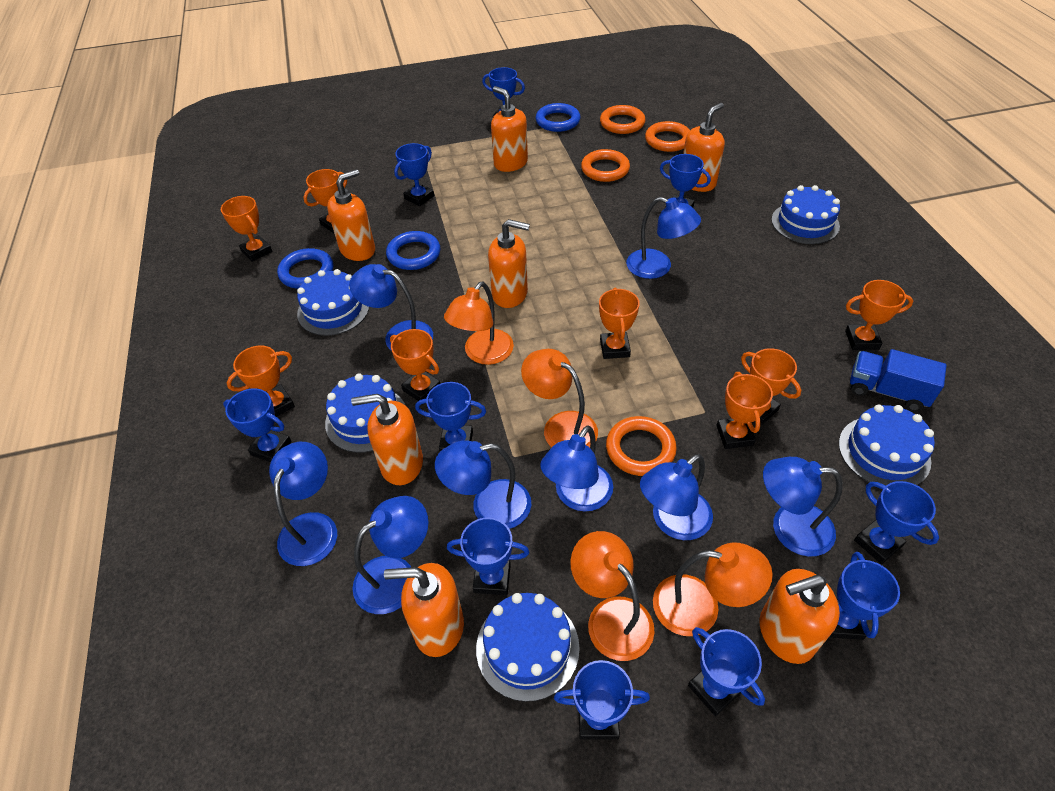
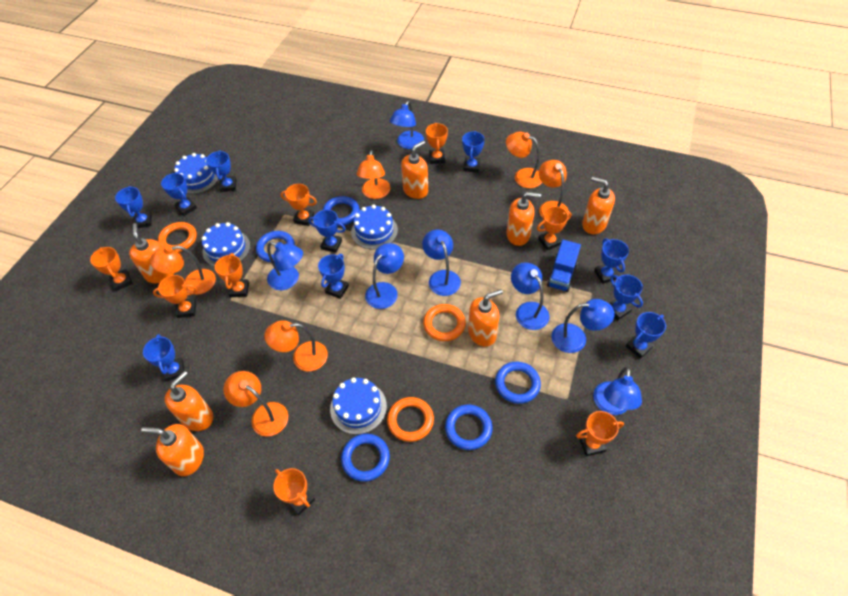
blue cake: [297,269,369,336] [325,373,405,453] [476,593,580,702] [771,185,840,244] [839,404,935,486] = 5 -> [174,153,218,194] [202,222,250,267] [330,377,387,435] [351,205,398,250] = 4
blue lamp: [269,442,337,566] [349,264,433,351] [353,496,428,614] [435,440,531,529] [540,425,613,511] [626,197,701,279] [640,454,713,540] [763,457,843,556] = 8 -> [267,241,303,290] [365,243,404,309] [390,101,424,149] [422,230,461,296] [511,262,549,330] [551,299,615,353] [593,367,642,415] = 7
blue ring: [277,248,333,289] [386,231,440,270] [536,103,581,132] = 3 -> [256,231,295,262] [323,196,360,226] [341,434,390,482] [445,404,493,450] [495,362,541,404] = 5
orange lamp: [444,281,514,365] [521,349,598,448] [570,531,655,661] [653,542,773,636] = 4 -> [150,245,216,295] [223,371,288,437] [264,320,328,372] [357,150,390,199] [506,132,542,188] [539,160,569,218] = 6
orange ring: [581,149,630,182] [600,105,645,134] [606,416,677,476] [645,121,690,152] = 4 -> [158,222,197,252] [387,397,434,442] [423,304,466,341] = 3

